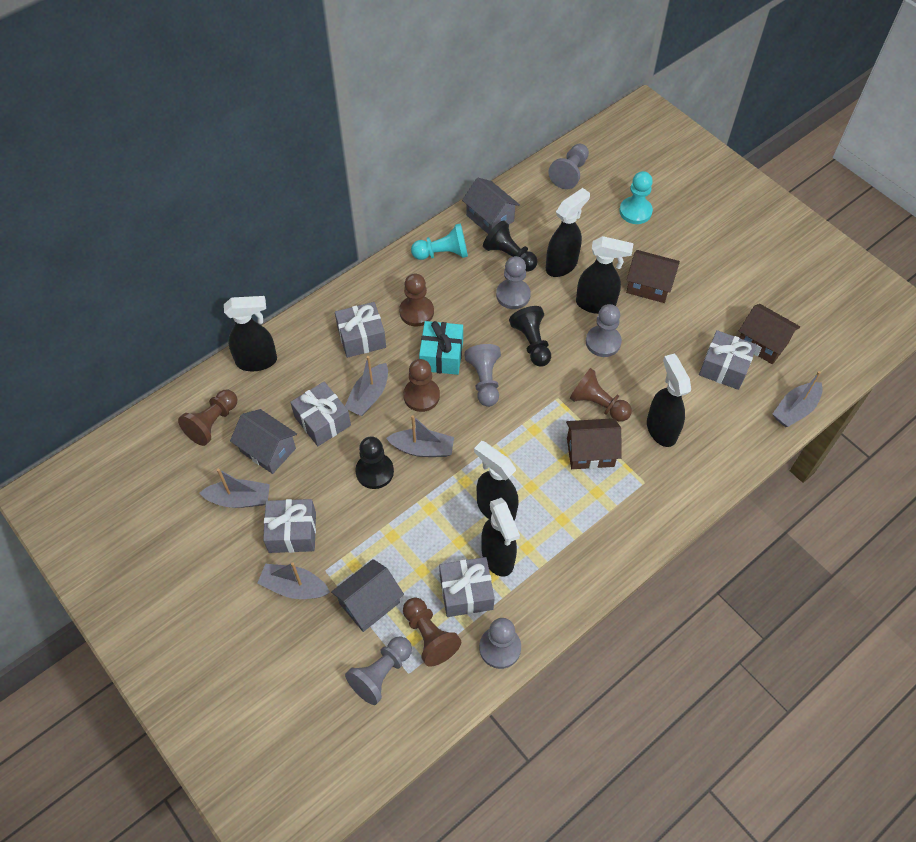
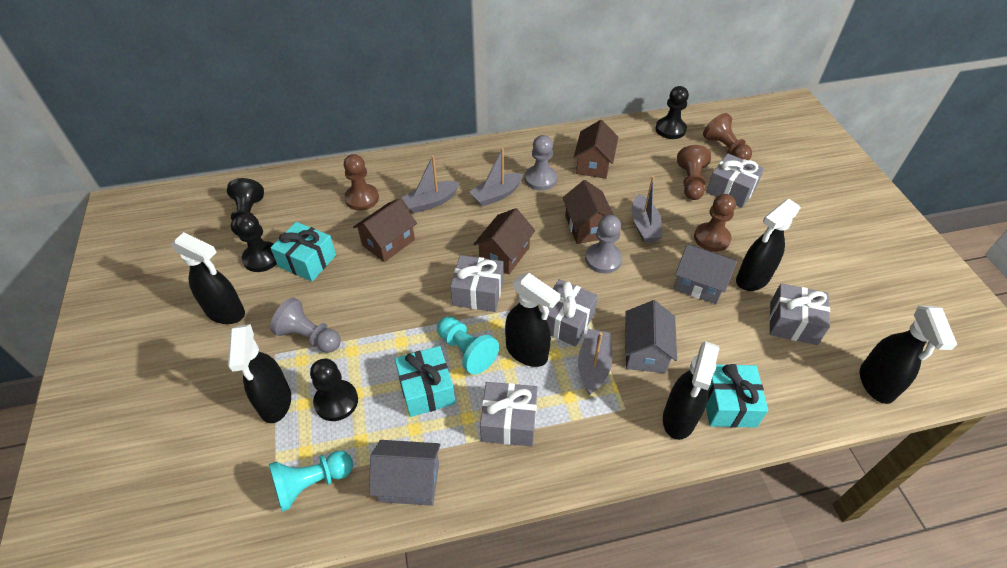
black pawn: [355,436,394,489] [483,220,537,271] [509,306,551,367] = 3 -> [227,178,264,236] [235,213,277,272] [310,358,358,421] [655,86,689,139] = 4
brown house: [566,418,622,469] [626,250,680,303] [739,304,800,364] = 3 -> [353,198,417,262] [473,208,535,275] [562,180,614,244] [574,120,618,179] = 4
brown pawn: [178,390,237,446] [399,274,434,326] [403,359,440,412] [403,598,461,666] [570,368,632,422] = 5 -> [344,154,379,211] [677,145,711,200] [694,194,736,252] [703,113,752,160] = 4
grey boat: [200,469,270,508] [258,562,330,599] [345,356,388,416] [386,415,454,457] [773,371,823,427] = 5 -> [401,155,460,213] [469,148,523,207] [578,329,612,394] [632,176,663,242] = 4
grey pawn: [345,636,412,705] [464,344,501,407] [479,618,521,669] [496,256,531,309] [548,144,589,189] [586,304,622,357] = 6 -> [270,297,341,353] [525,135,557,191] [585,215,622,274] = 3
turquoise gift: [419,321,463,375] = 1 -> [270,222,336,282] [395,346,455,417] [706,364,768,428] = 3

